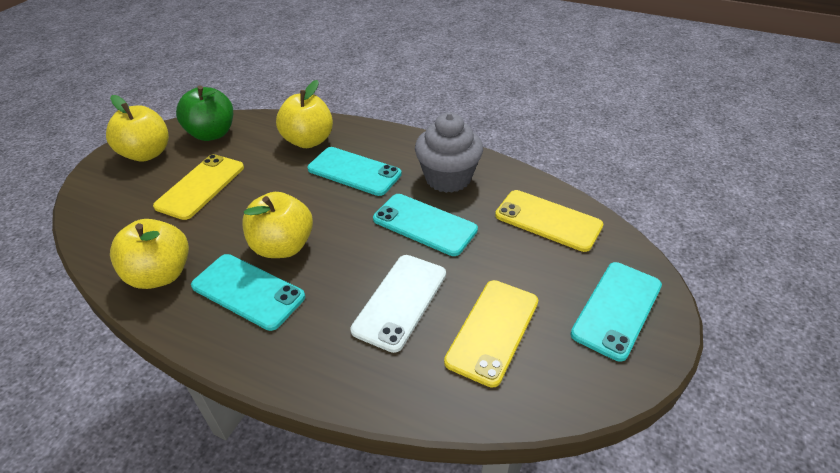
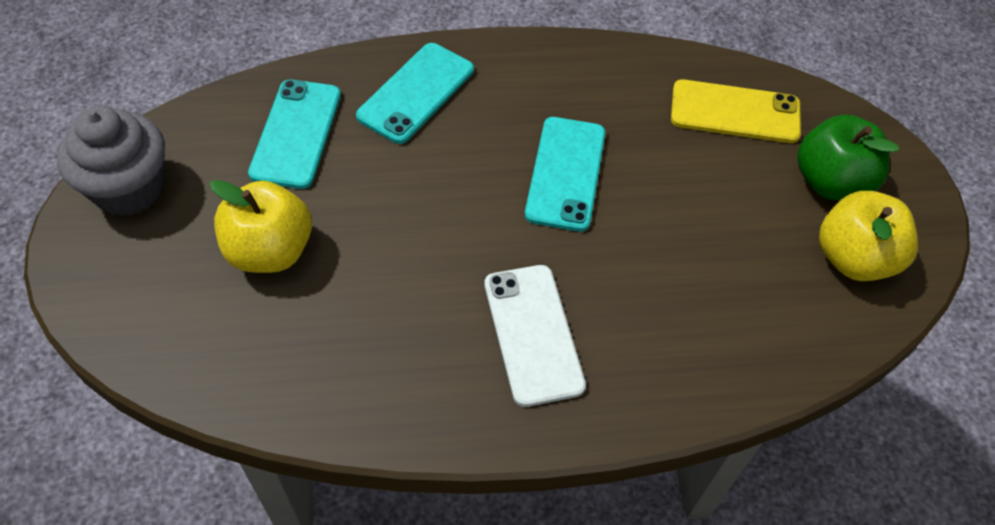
turquoise phone: [191,254,305,331] [307,147,402,196] [373,194,478,256] [570,262,662,361] = 4 -> [248,79,341,189] [356,43,474,144] [525,117,605,232] = 3
yellow apple: [106,95,169,162] [110,219,189,289] [242,192,313,258] [276,80,333,148] = 4 -> [209,180,312,273] [819,191,918,281] = 2
yellow phone: [153,154,244,220] [444,280,538,388] [495,190,603,252] = 3 -> [671,79,801,143] = 1

